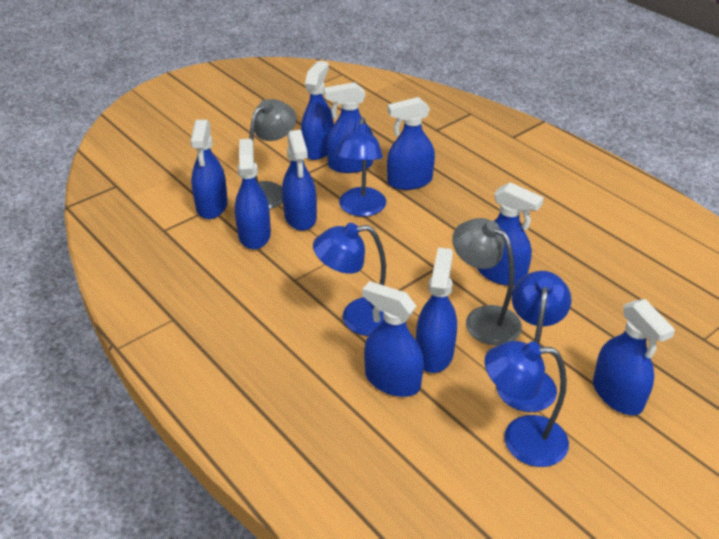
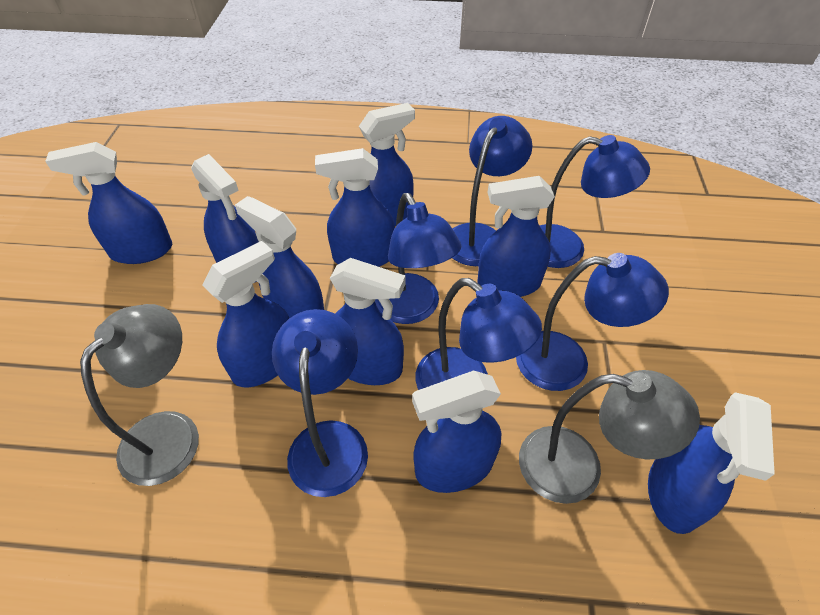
blue lamp: [313,223,386,336] [335,117,386,217] [484,341,569,467] [496,271,571,412] = 4 -> [272,309,368,497] [375,193,461,324] [415,278,542,390] [452,116,532,266] [516,253,669,391] [539,135,650,268] = 6

